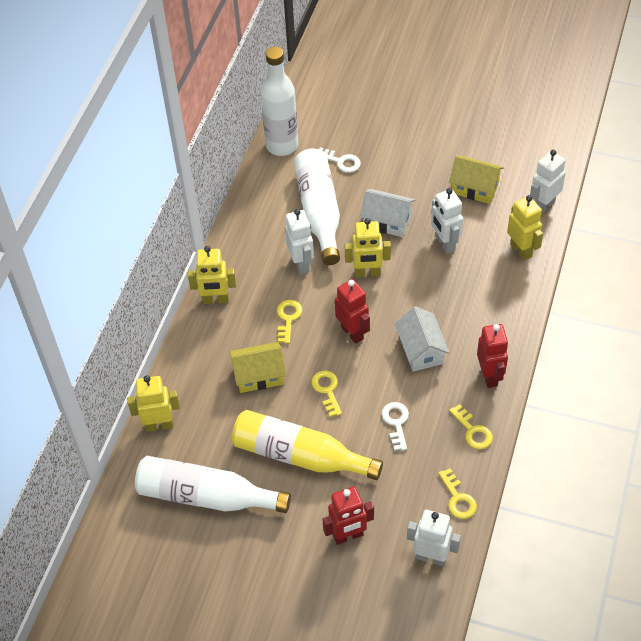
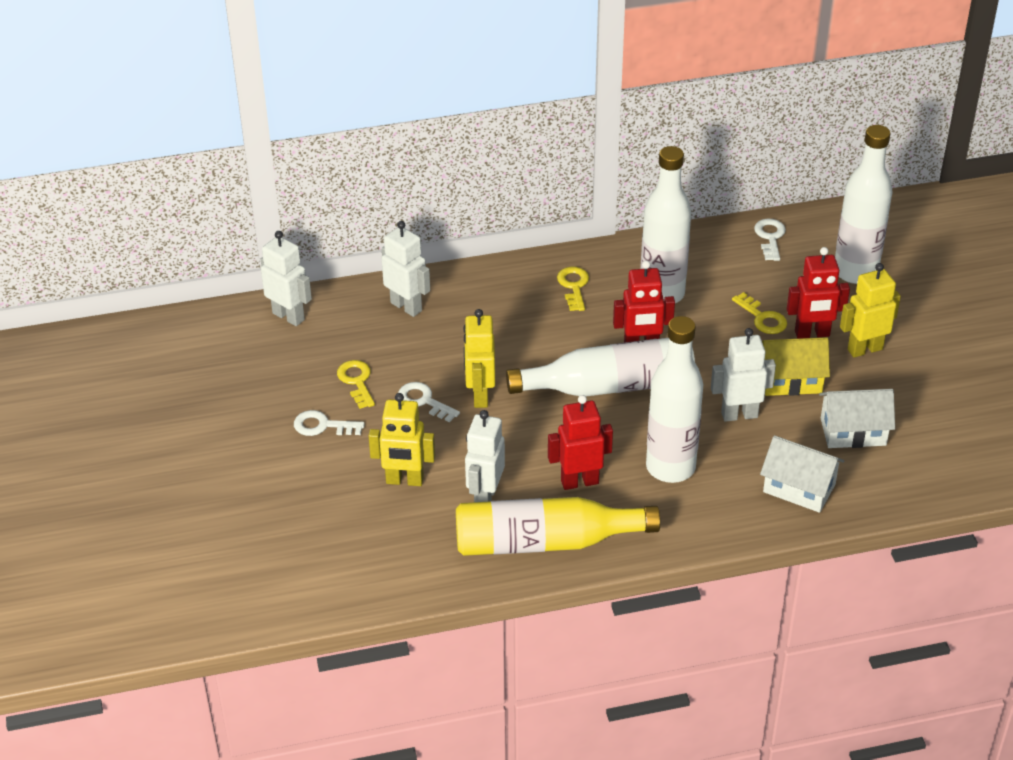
white bottle: [135,456,291,513] [261,47,298,156] [294,148,340,265] = 3 -> [506,338,695,397] [640,146,691,303] [646,316,703,483] [835,125,893,284] = 4
white key: [319,147,361,173] [382,402,409,451] = 2 -> [294,410,365,436] [398,382,460,422] [754,219,786,261] = 3
yellow house: [230,342,286,393] [449,156,504,204] = 2 -> [762,337,830,396] = 1
yellow key: [277,300,302,344] [311,370,342,417] [438,468,477,519] [449,404,493,449] = 4 -> [337,360,375,409] [557,267,589,311] [732,292,787,334] = 3
yellow robot: [127,375,180,432] [188,246,236,304] [345,218,391,277] [507,195,543,261] = 4 -> [368,393,435,486] [464,309,495,408] [840,263,901,358] = 3

